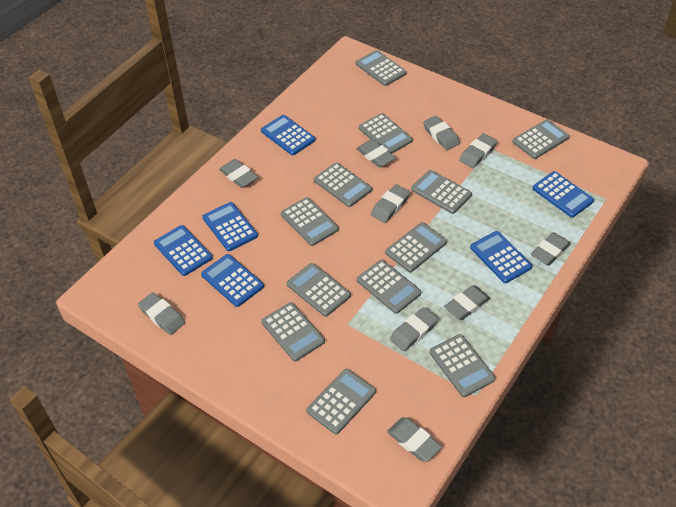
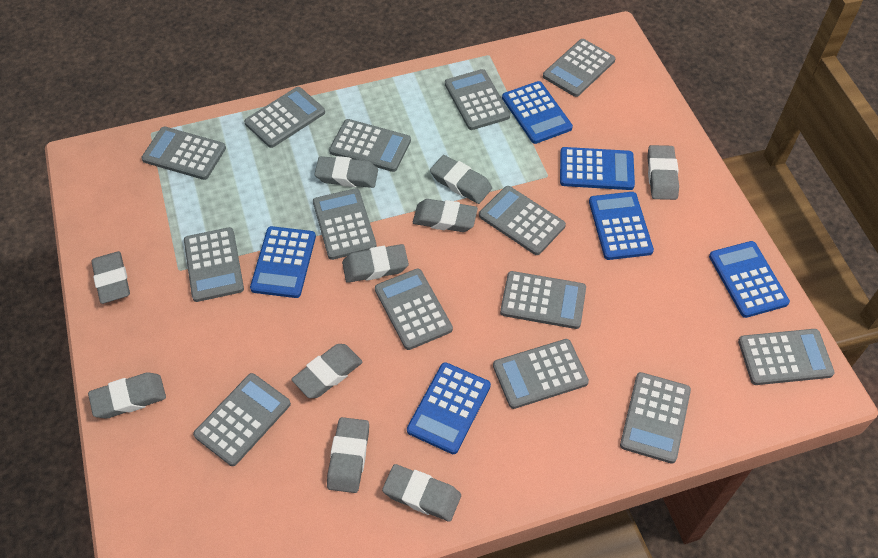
grey calculator: [261,302,325,361] [281,197,339,246] [287,263,351,317] [306,369,376,435] [314,162,372,207] [356,50,407,86] [357,260,421,314] [359,113,413,153] [385,222,447,272] [411,170,472,214] [430,334,496,397] [513,119,570,159] = 12 -> [141,127,226,180] [184,227,244,302] [193,373,291,466] [244,87,325,148] [313,188,377,260] [329,119,411,172] [375,268,453,350] [445,69,510,130] [479,186,566,255] [493,339,589,409] [500,271,586,329] [543,39,616,97] [620,372,691,464] [738,329,835,385] = 14

